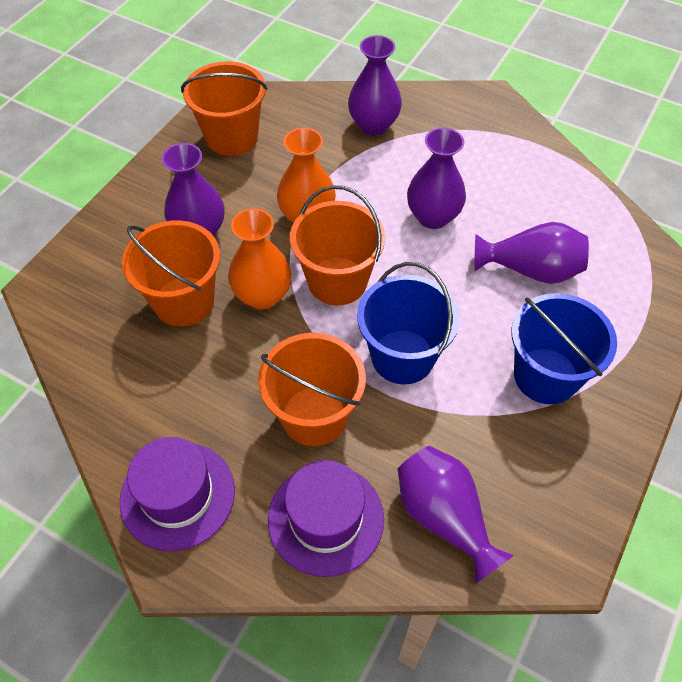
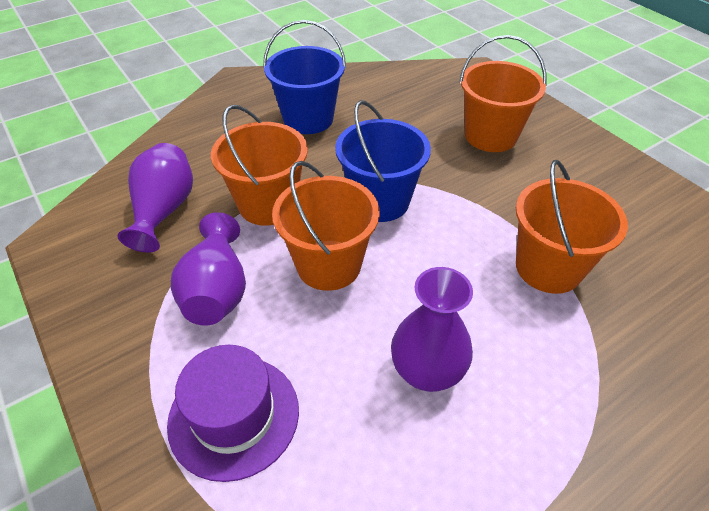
orange vase: [228,208,292,310] [277,128,336,223] = 2 -> none = 0
purple hat: [120,437,235,551] [268,460,384,577] = 2 -> [167,345,299,482] = 1
purple vase: [162,143,224,236] [348,35,402,135] [397,446,514,584] [407,128,466,229] [475,222,589,284] = 5 -> [117,143,193,253] [171,212,246,326] [391,267,473,392] = 3

